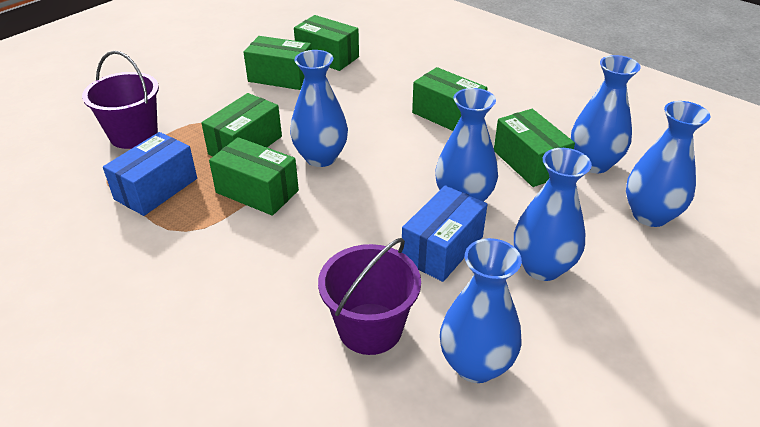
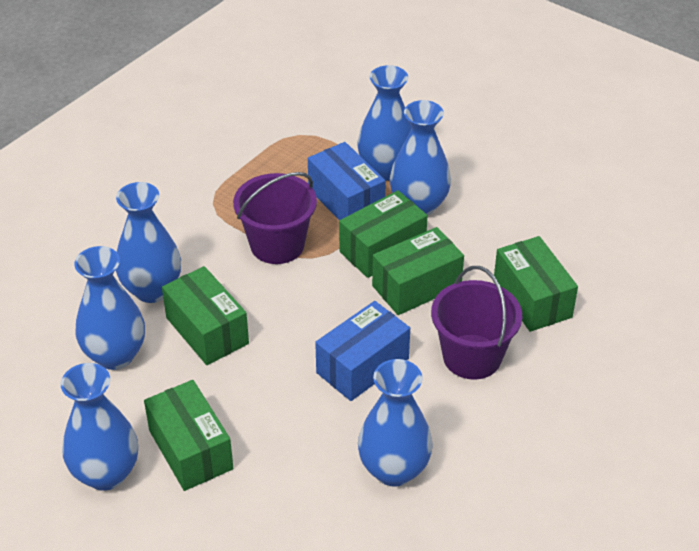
green box: [201,93,282,156] [209,137,299,216] [244,36,312,90] [294,15,359,71] [412,67,487,131] [494,109,575,187] = 6 -> [144,380,233,491] [162,266,249,365] [339,190,427,278] [372,227,464,315] [494,236,578,332] = 5

